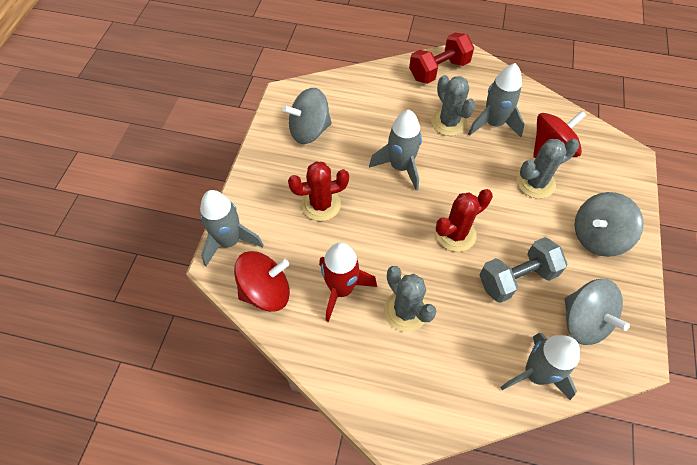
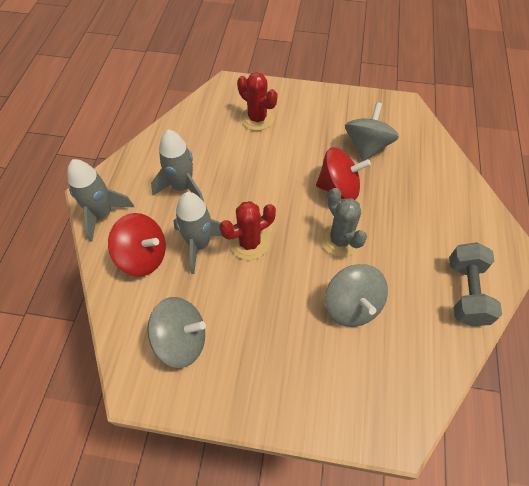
grey cactus: [384,266,437,332] [431,75,476,136] [517,139,579,199] = 3 -> [321,188,367,257] = 1
grey rocket: [200,190,264,266] [369,110,422,191] [468,63,525,137] [500,333,580,400] = 4 -> [67,159,134,242] [151,130,204,202] [173,192,222,274] = 3
red dumbbell: [409,33,474,84] = 1 -> none = 0
red rocket: [319,242,377,322] = 1 -> none = 0

